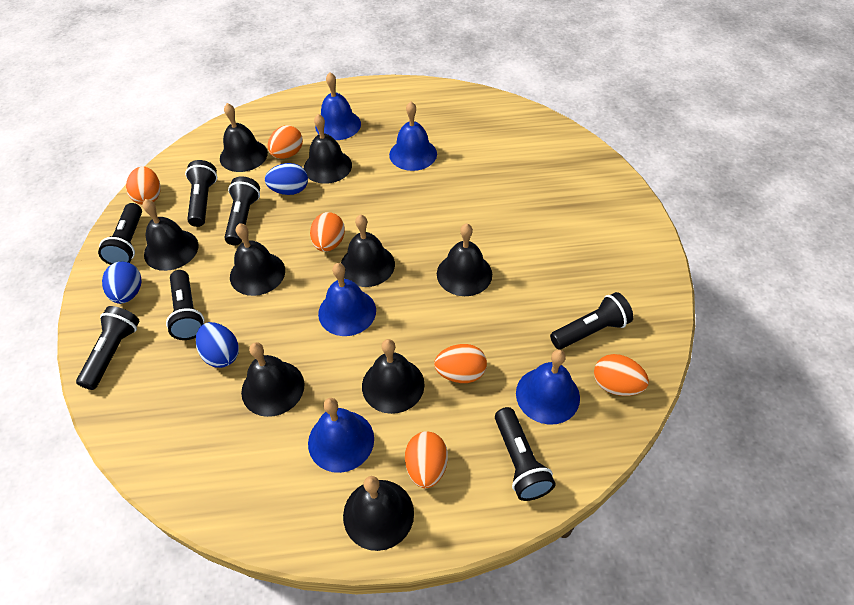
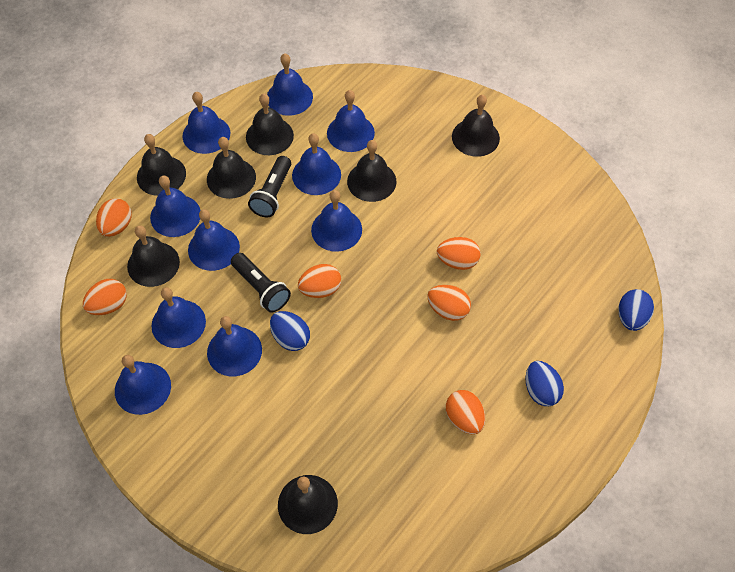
black bell: [143,199,199,271] [220,103,268,172] [230,223,285,296] [241,342,304,417] [304,114,352,184] [341,215,395,287] [343,476,414,551] [362,339,425,414] [437,223,492,296] = 9 -> [127,226,180,287] [137,134,186,196] [207,137,256,199] [246,93,294,155] [278,475,338,534] [347,140,396,202] [452,95,500,157] = 7
black flashlight: [76,306,139,390] [98,203,142,265] [166,270,204,340] [185,160,217,227] [224,176,260,246] [495,407,555,501] [550,292,633,349] = 7 -> [231,253,291,312] [248,156,291,217] = 2
blue bell: [308,398,374,473] [315,73,361,140] [318,263,376,336] [389,101,437,171] [516,349,580,425] = 5 -> [115,355,171,415] [150,175,201,237] [151,287,206,348] [183,92,230,154] [188,209,240,271] [207,316,262,376] [267,53,313,116] [292,133,341,195] [311,190,362,252] [327,90,375,152] = 10

